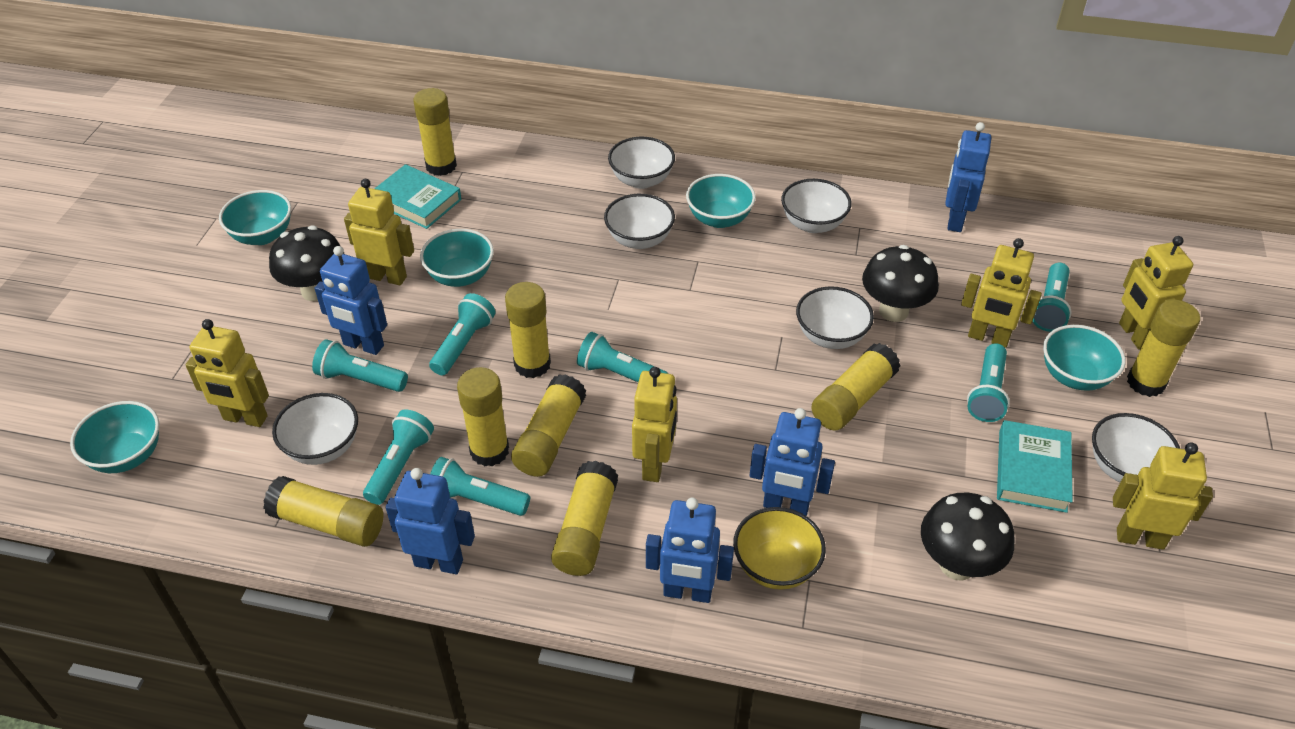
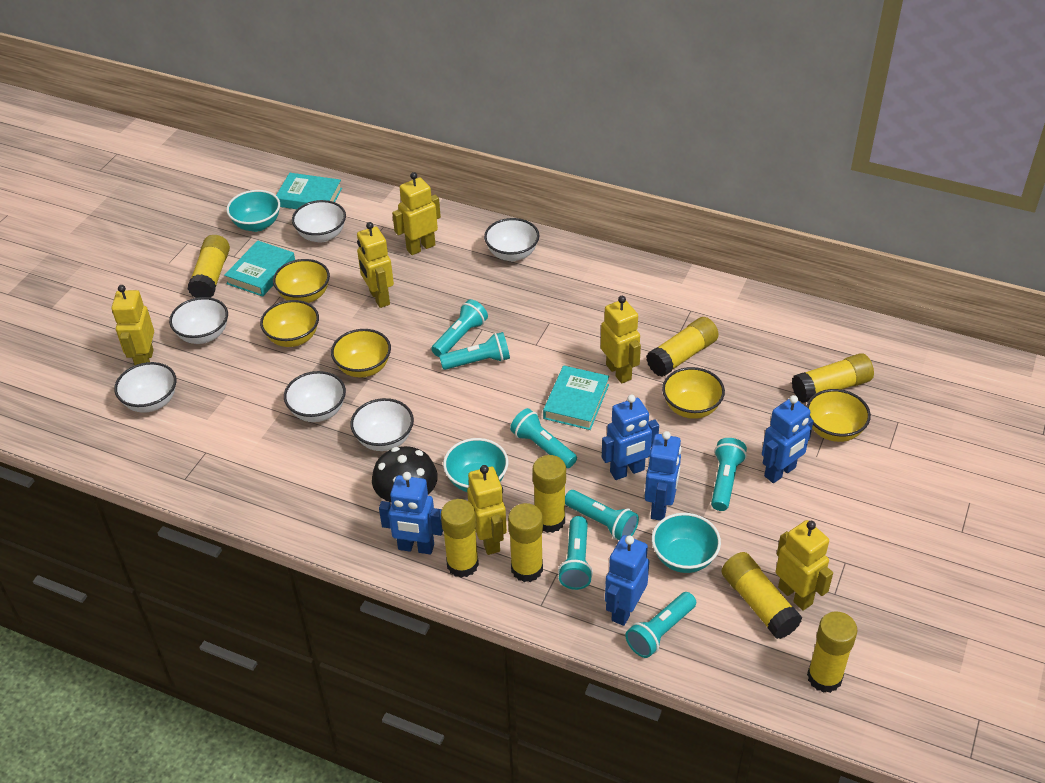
black mushroom: [269,226,344,301] [862,245,939,322] [921,493,1014,581] = 3 -> [372,446,438,502] = 1
turquoise book: [374,164,461,229] [997,420,1073,513] = 2 -> [224,241,295,297] [276,173,342,209] [543,365,609,430] = 3
turquoise bowl: [70,401,159,473] [219,190,291,245] [420,229,494,287] [686,174,756,228] [1043,325,1126,391] = 5 -> [226,190,280,232] [443,438,508,492] [652,513,721,573] = 3
yellow bowl: [733,507,826,590] = 1 -> [260,300,319,347] [273,259,330,303] [331,329,391,378] [662,367,725,419] [806,389,871,442] = 5

